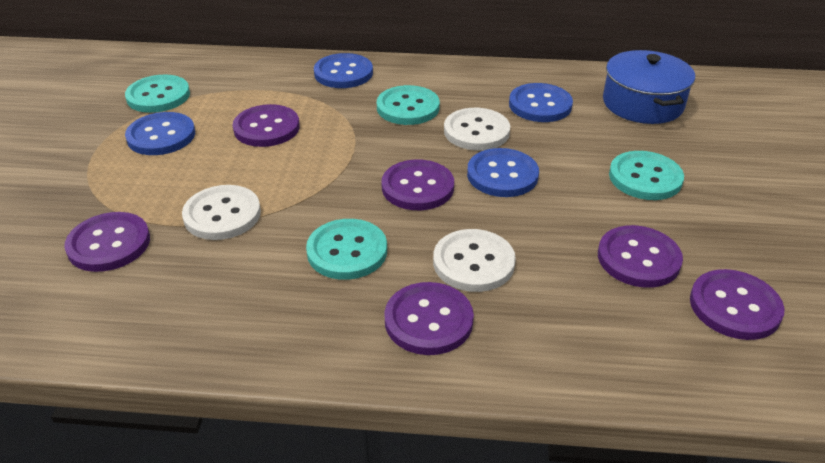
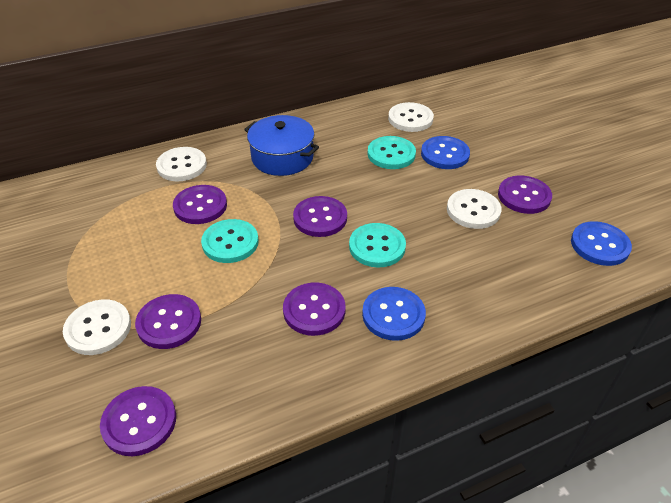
blue button: [125,112,195,155] [314,53,373,88] [467,148,539,197] [509,83,573,122] = 4 -> [362,287,426,341] [421,136,470,169] [571,221,632,266] = 3
turquoise button: [125,74,190,113] [306,219,387,280] [377,85,440,125] [609,151,684,200] = 4 -> [201,219,259,263] [349,223,406,268] [367,136,416,169] = 3
white button: [182,185,261,240] [433,229,516,292] [444,108,510,150] = 3 -> [63,299,131,355] [156,147,207,182] [388,102,434,132] [447,189,501,229] = 4

